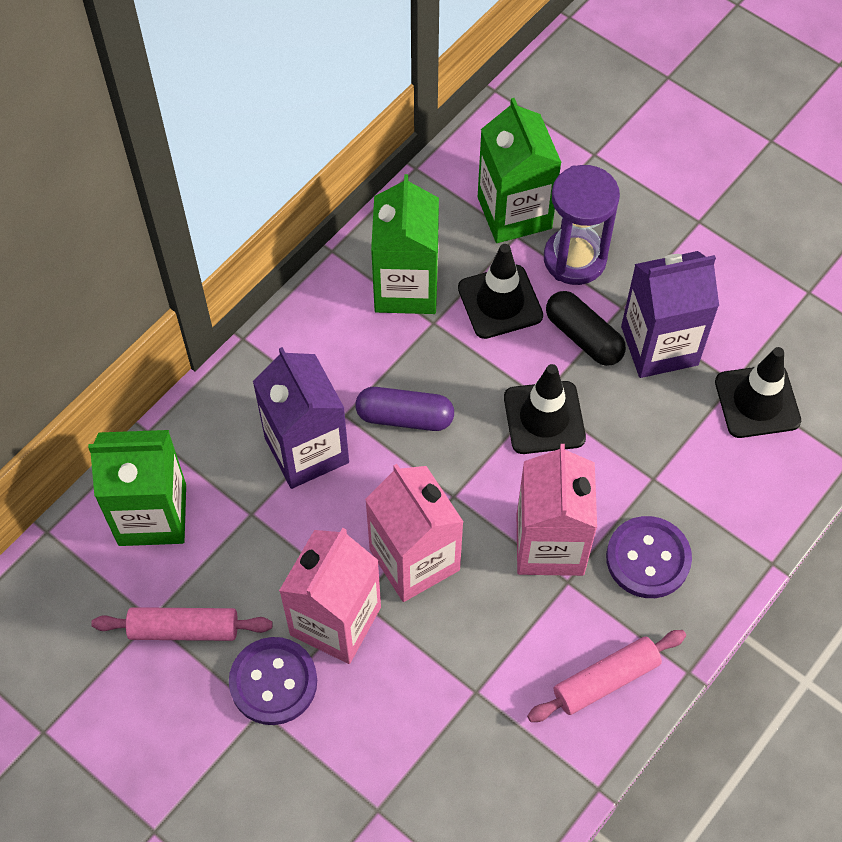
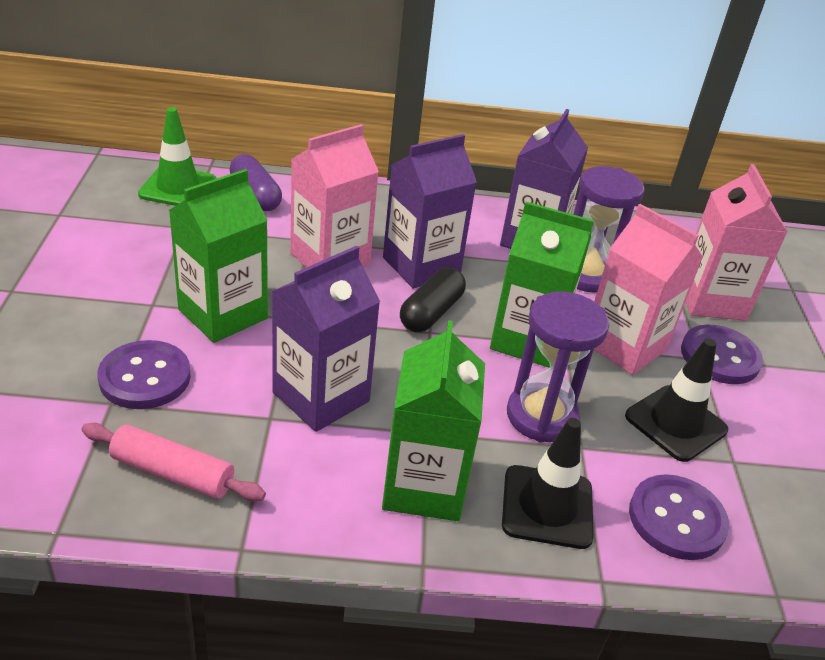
black traffic cone: [458,244,543,339] [504,364,586,454] [715,347,801,438] = 3 -> [502,418,594,549] [625,338,728,462] = 2
green traffic cone: none = 0 -> [138,107,216,206] = 1
pink rolling pin: [91,607,272,641] [527,630,686,722] = 2 -> [81,423,266,501] = 1
purple button: [229,637,317,725] [606,516,692,598] = 2 -> [97,340,191,409] [629,474,729,560] [681,325,763,384] = 3
purple carton: [253,347,349,489] [621,251,719,378] = 2 -> [272,246,380,432] [383,134,477,288] [500,109,588,249] = 3
purple hourglass: [544,165,620,285] = 1 -> [507,291,609,443] [573,166,645,293] = 2

